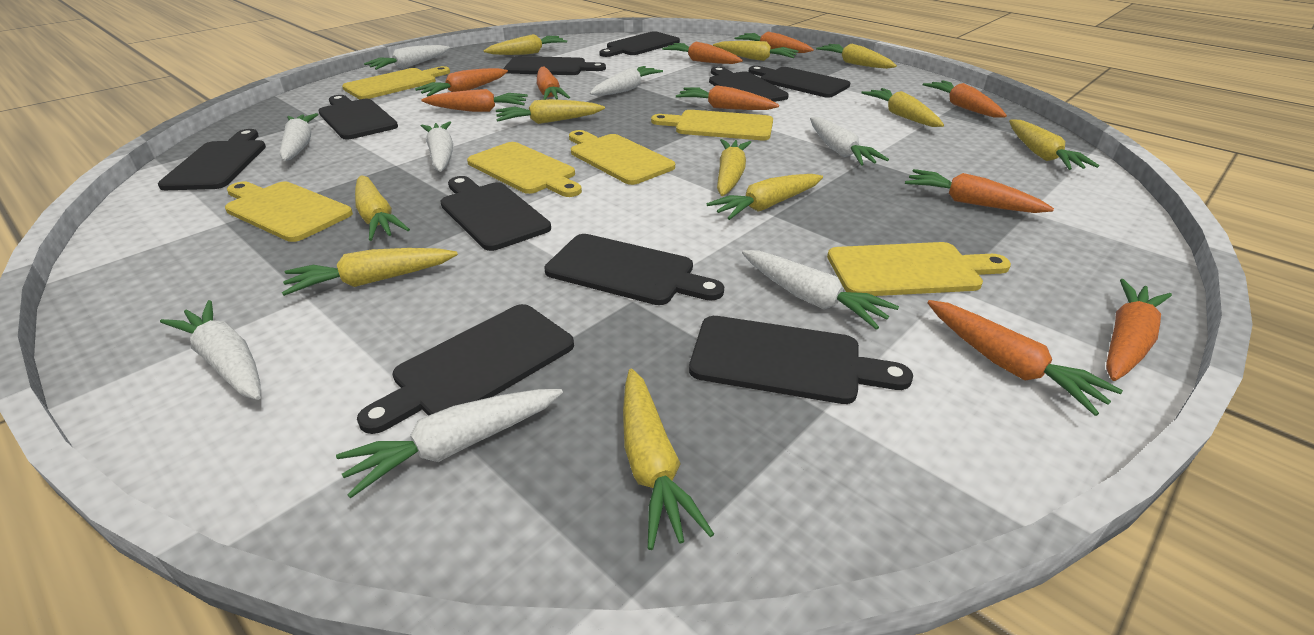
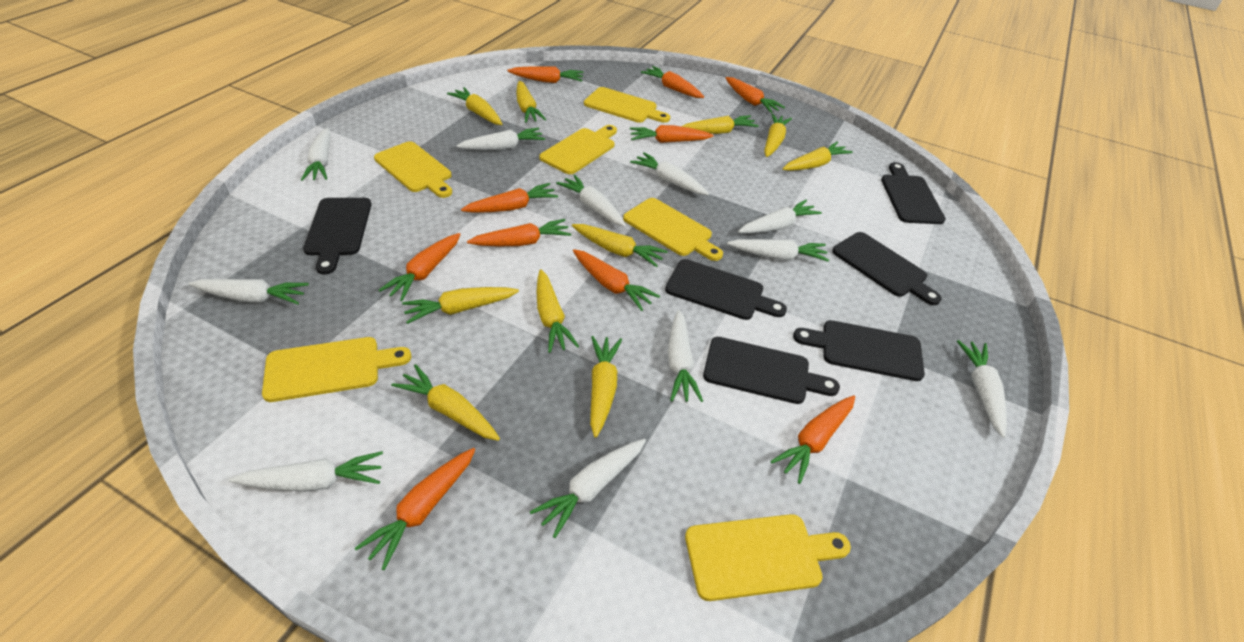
black cutting board: [158,129,266,190] [318,95,398,139] [357,304,574,434] [440,176,551,251] [504,56,606,75] [544,234,724,305] [599,31,680,57] [689,316,913,404] [709,67,789,102] [749,66,850,98] = 10 -> [303,198,371,275] [665,259,787,320] [703,337,840,404] [793,320,925,381] [832,232,942,305] [881,162,946,224] = 6
white carrot: [160,300,261,400] [280,113,318,161] [336,389,563,498] [364,45,450,70] [421,121,453,172] [590,66,663,96] [742,250,899,330] [810,117,889,166] = 8 -> [188,279,309,305] [229,451,383,492] [301,128,331,181] [456,128,545,150] [530,439,646,538] [556,174,626,227] [630,152,709,195] [668,310,703,402] [727,239,829,262] [738,200,822,233] [957,340,1007,438] = 11
yellow carrot: [282,248,458,296] [355,175,410,241] [484,34,567,55] [496,99,605,124] [623,369,714,550] [707,174,823,220] [713,41,799,61] [717,139,751,196] [816,43,897,69] [861,88,944,127] [1009,120,1099,170] = 11 -> [391,364,500,441] [402,287,519,324] [447,87,502,125] [516,81,546,123] [537,269,579,353] [572,224,668,267] [590,336,622,438] [681,115,759,134] [764,114,792,157] [782,142,853,171] = 10

